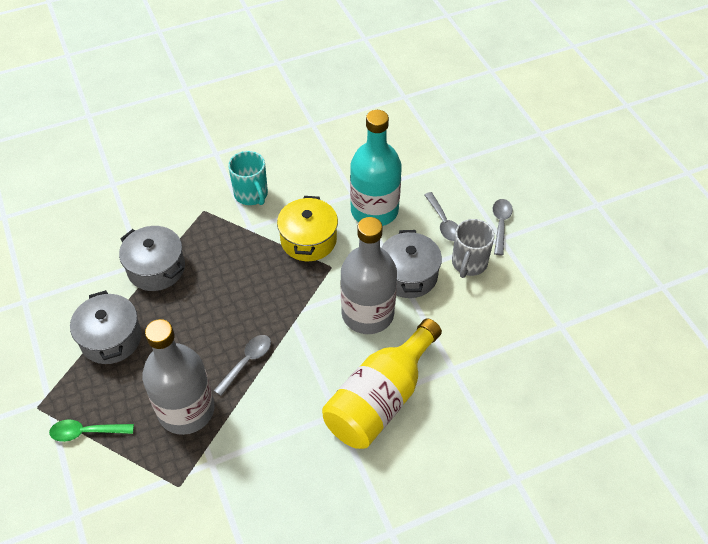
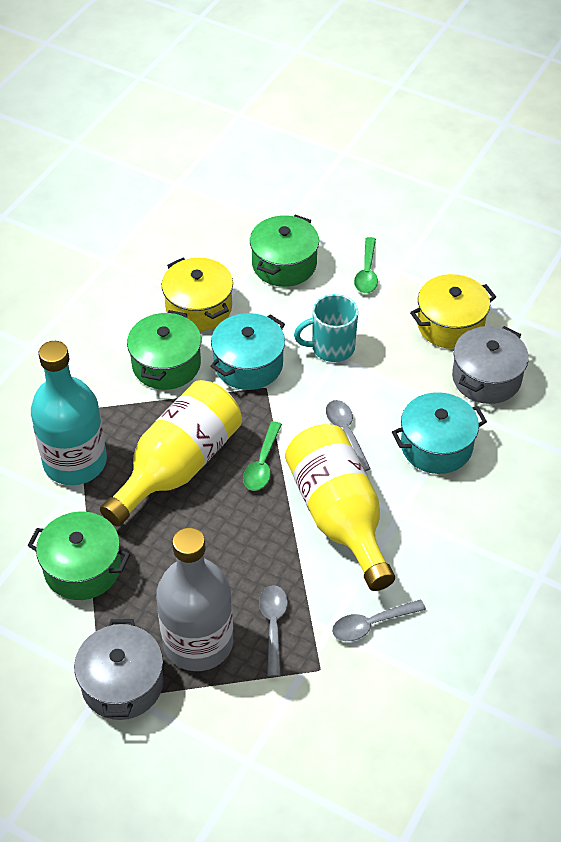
green pot: none = 0 -> [28,512,130,600] [127,310,201,390] [250,214,319,287] = 3
green spoon: [49,420,134,442] = 1 -> [243,421,282,491] [354,237,378,293] = 2
grey bottle: [142,319,215,435] [341,217,397,334] = 2 -> [156,527,233,671] = 1
grey mug: [452,219,495,278] = 1 -> none = 0
grey pot: [70,290,142,364] [119,226,185,291] [381,230,442,298] = 3 -> [74,619,163,720] [452,326,529,404] = 2
turquoise pot: none = 0 -> [210,313,285,390] [392,392,487,474] = 2
yellow bottle: [322,318,442,449] = 1 -> [100,380,242,527] [285,424,395,591] = 2
yellow pot: [277,196,338,261] = 1 -> [162,258,233,331] [410,274,496,349] = 2

